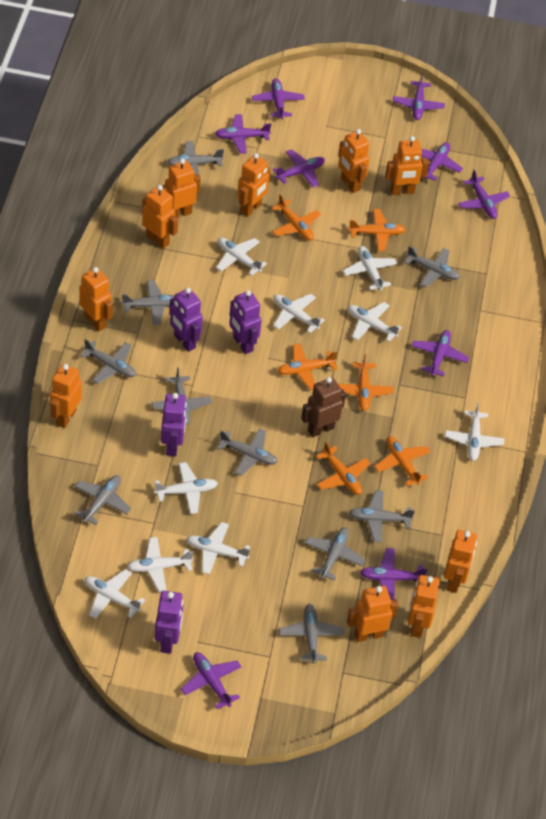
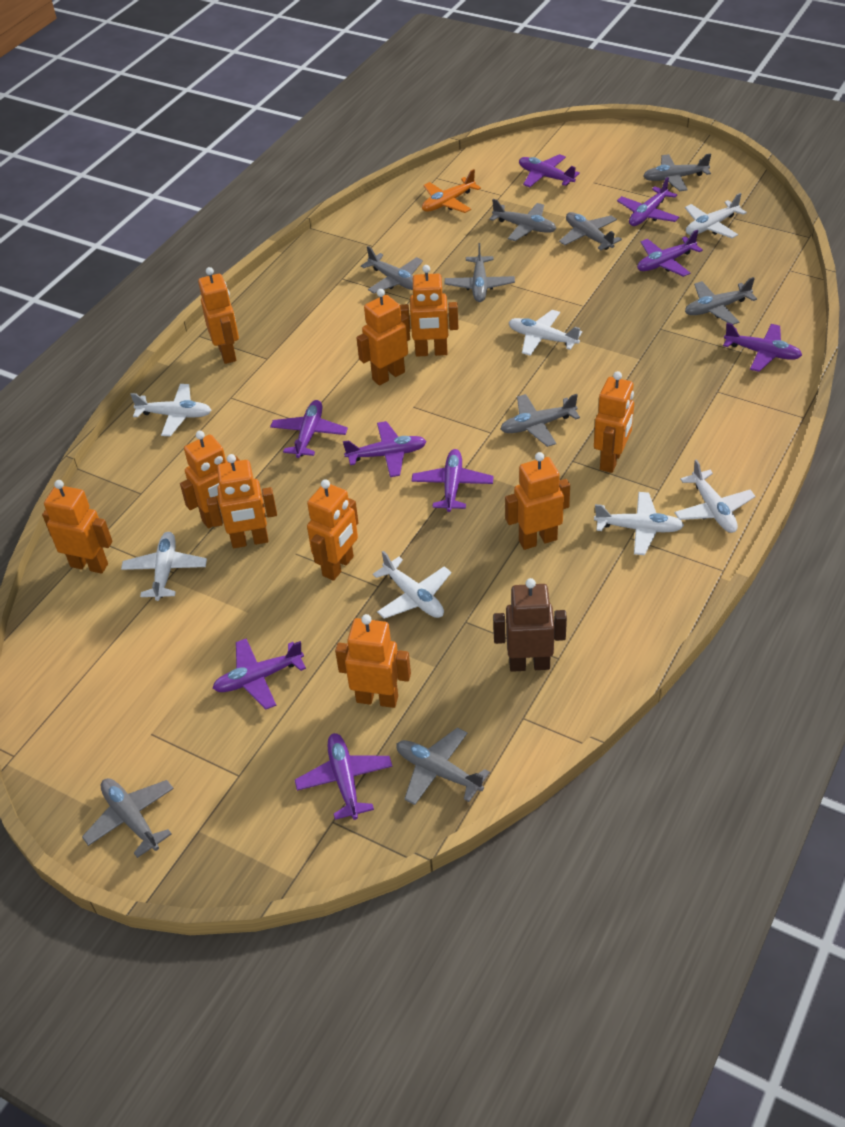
grey plane: [75,475,131,525] [80,339,136,384] [122,280,174,325] [152,367,212,426] [167,141,224,181] [217,428,278,476] [279,604,344,664] [305,527,365,581] [349,490,415,542] [404,246,460,287] = 10 -> [82,778,174,858] [361,246,423,294] [396,728,490,805] [445,243,515,302] [489,199,556,241] [501,394,580,447] [559,212,622,250] [643,153,711,191] [685,277,757,325] = 9
orange plane: [271,194,321,241] [278,343,338,390] [316,442,370,495] [337,354,394,411] [348,209,406,251] [374,436,430,486] = 6 -> [422,169,481,213] = 1
purple robot: [155,591,183,654] [161,393,187,456] [169,288,203,352] [229,290,261,354] = 4 -> none = 0
white plane: [85,569,145,619] [127,537,194,592] [154,462,218,514] [186,522,250,575] [216,238,267,276] [273,294,325,333] [343,246,397,290] [348,302,402,342] [445,403,504,461] = 9 -> [121,532,207,601] [130,384,212,436] [373,551,451,619] [509,310,582,356] [594,492,684,555] [674,459,755,533] [685,193,747,238] = 7

